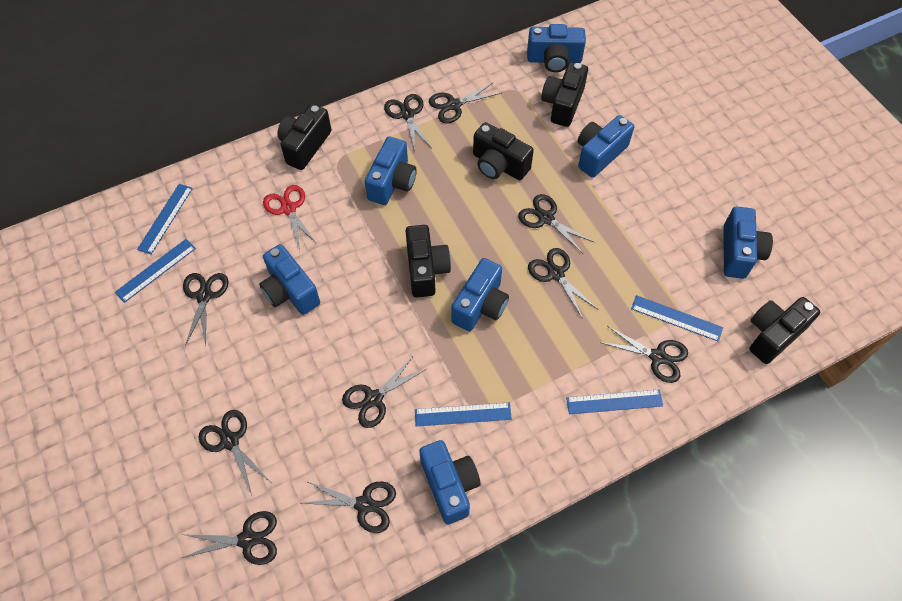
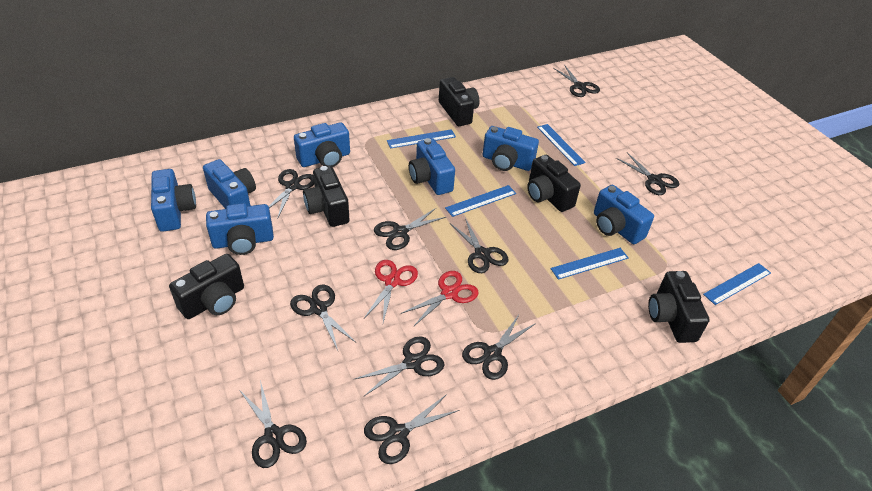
red scissors: [263,185,318,250] = 1 -> [364,260,418,322] [401,271,479,327] = 2

